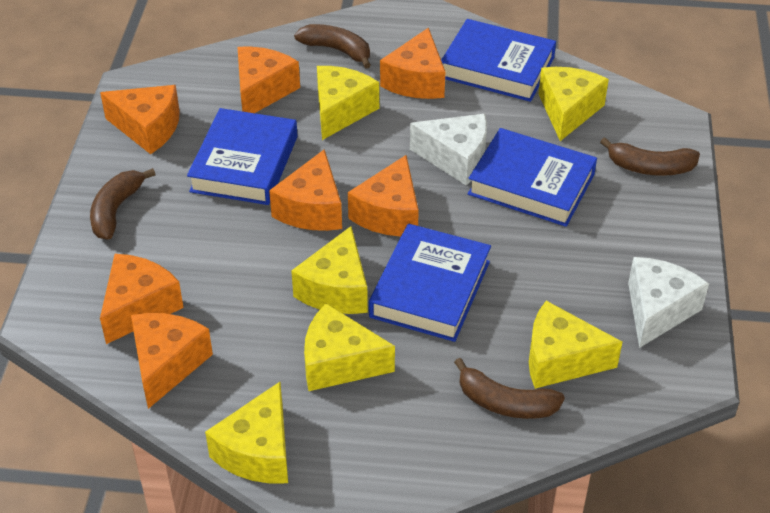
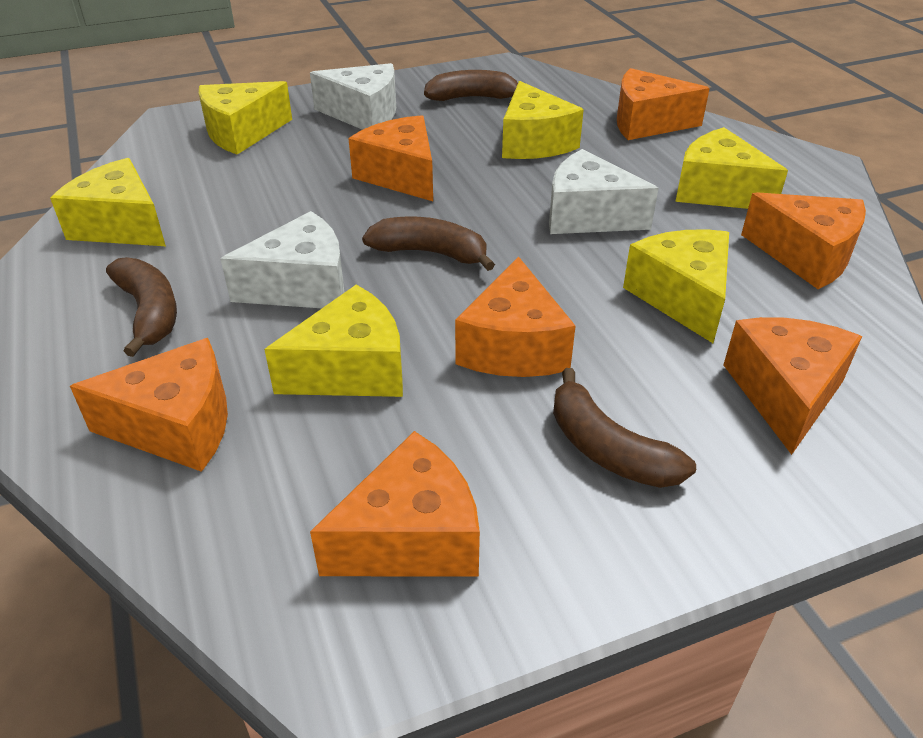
blue book: [187,108,298,205] [369,224,491,342] [441,19,556,102] [468,128,597,227] = 4 -> none = 0
white cheese: [410,114,487,186] [628,257,709,348] = 2 -> [220,211,345,308] [310,63,396,130] [549,149,659,234] = 3

